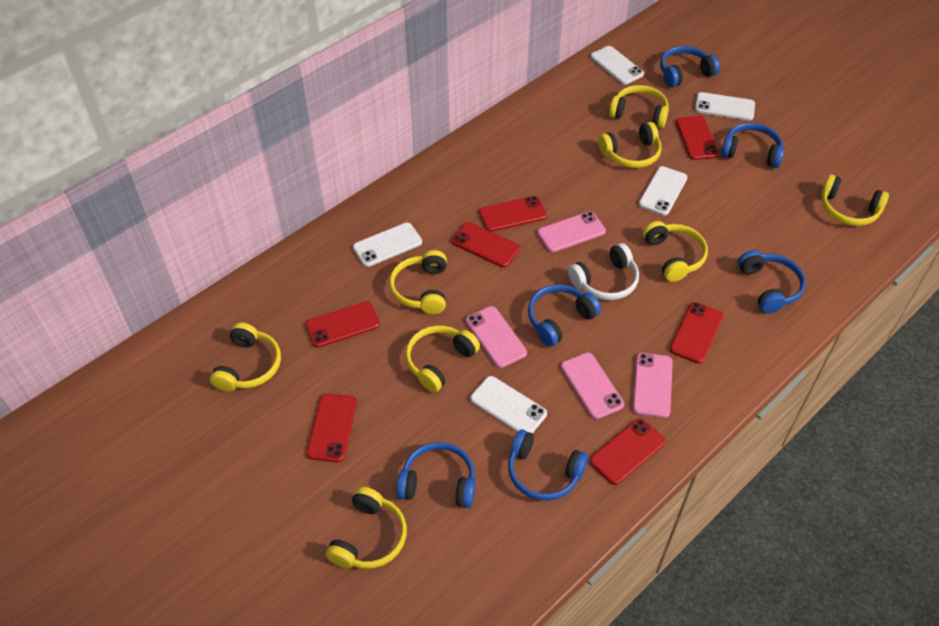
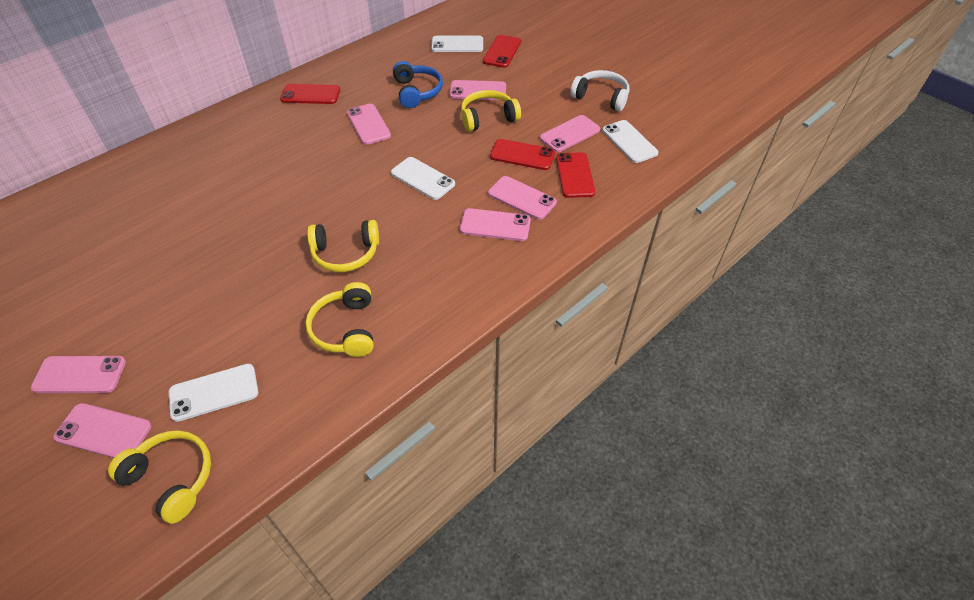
blue headphones: [397,442,475,508] [508,429,588,501] [528,285,601,347] [660,46,720,87] [721,123,784,168] [738,250,806,314] = 6 -> [393,61,443,108] = 1
pink phone: [466,306,527,368] [537,211,606,252] [561,352,624,419] [633,353,673,418] = 4 -> [31,356,126,393] [53,403,152,458] [347,104,391,145] [449,80,506,100] [460,208,531,241] [488,176,557,220] [540,115,600,152] = 7
red phone: [305,301,380,348] [306,393,357,462] [451,222,520,267] [479,196,547,232] [590,418,665,485] [670,302,723,364] [676,116,719,160] = 7 -> [280,84,340,104] [483,35,521,68] [490,139,555,170] [556,152,595,198] = 4
white phone: [353,223,422,267] [470,376,547,434] [590,46,644,85] [639,166,687,216] [695,92,755,121] = 5 -> [169,364,258,422] [391,157,455,200] [431,36,483,52] [602,120,659,163] = 4
yellow headphones: [210,322,281,391] [326,487,407,569] [389,250,447,314] [405,325,480,393] [598,122,662,168] [609,85,669,128] [643,221,708,282] [821,175,889,226] = 8 -> [108,430,211,524] [305,282,373,357] [307,220,379,272] [461,90,521,132] = 4

